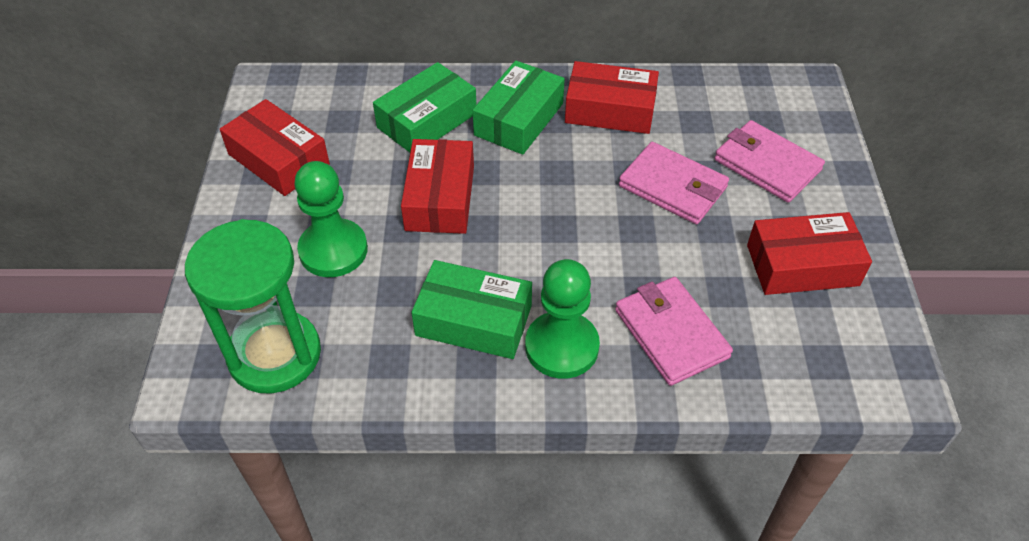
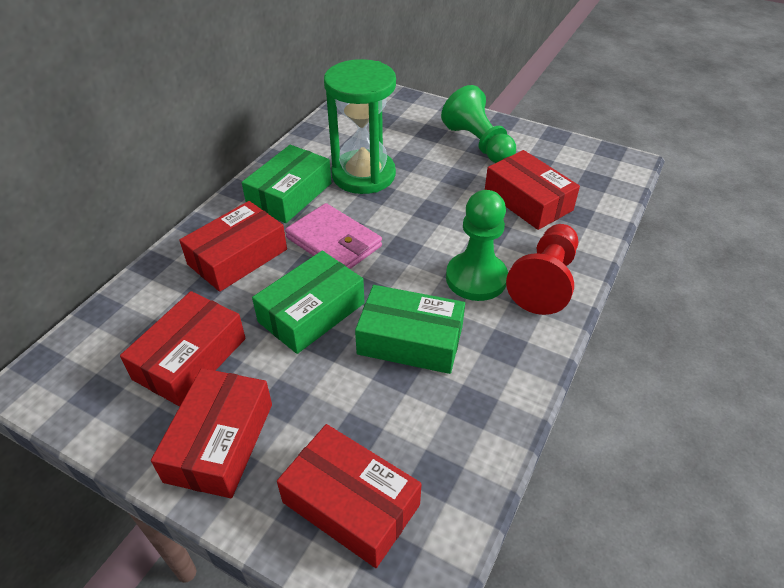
pink wallet: [615,277,733,386] [619,142,729,224] [714,120,825,203] = 3 -> [285,203,382,269] = 1
red box: [220,99,330,196] [401,139,474,234] [565,61,659,134] [747,212,872,295] = 4 -> [120,291,246,407] [151,368,272,498] [179,201,287,292] [277,424,422,568] [485,150,580,230] = 5
red pawn: none = 0 -> [506,224,578,315] = 1

